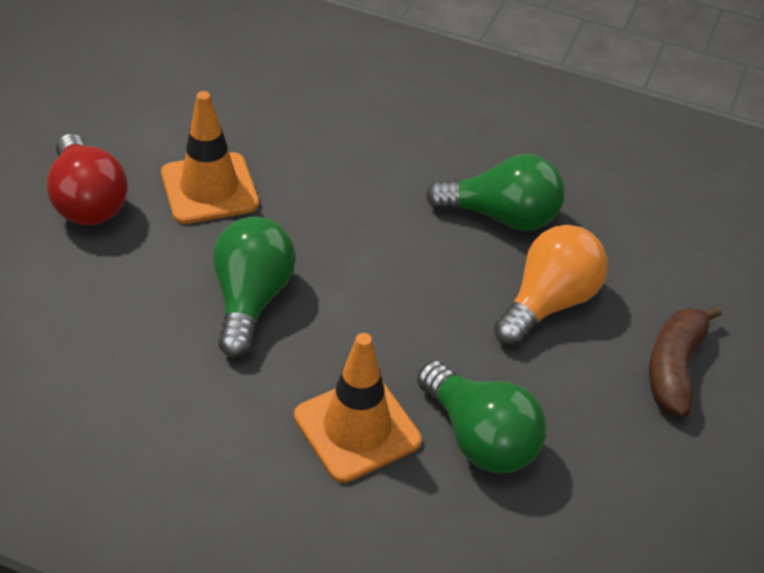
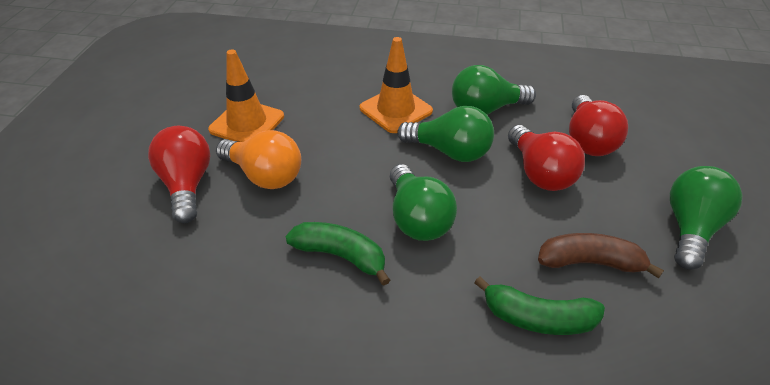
green banana: none = 0 -> [286,222,390,286] [474,277,605,335] = 2
green light bulb: [213,217,296,358] [417,361,547,473] [426,154,565,231] = 3 -> [390,164,457,241] [397,106,494,162] [452,65,536,115] [670,166,742,270] = 4
red light bulb: [47,134,128,225] = 1 -> [148,126,211,223] [508,125,585,191] [569,95,628,156] = 3

